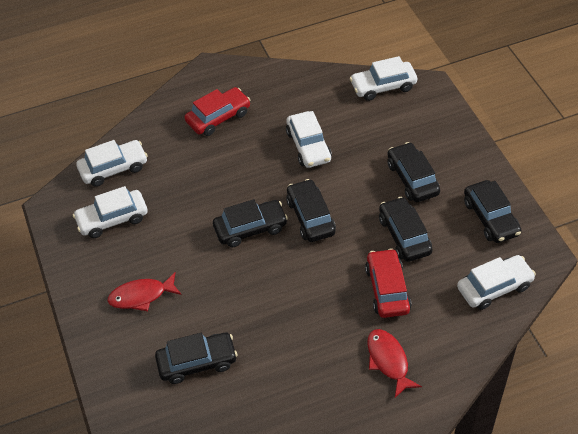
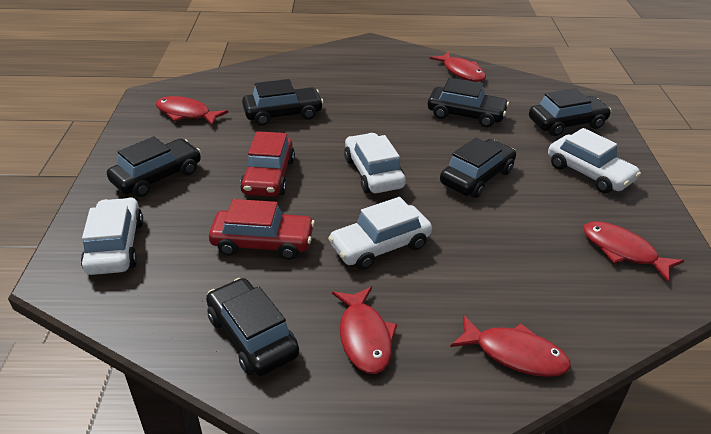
red fish: [107,272,182,311] [367,329,422,398] = 2 -> [156,96,228,126] [332,286,398,374] [429,52,486,82] [450,315,571,377] [583,221,684,282] = 5
white car: [73,186,147,238] [76,140,148,187] [286,111,332,168] [350,56,417,101] [457,255,536,310] = 5 -> [81,197,143,275] [328,197,432,270] [344,133,406,193] [548,128,641,193] = 4

